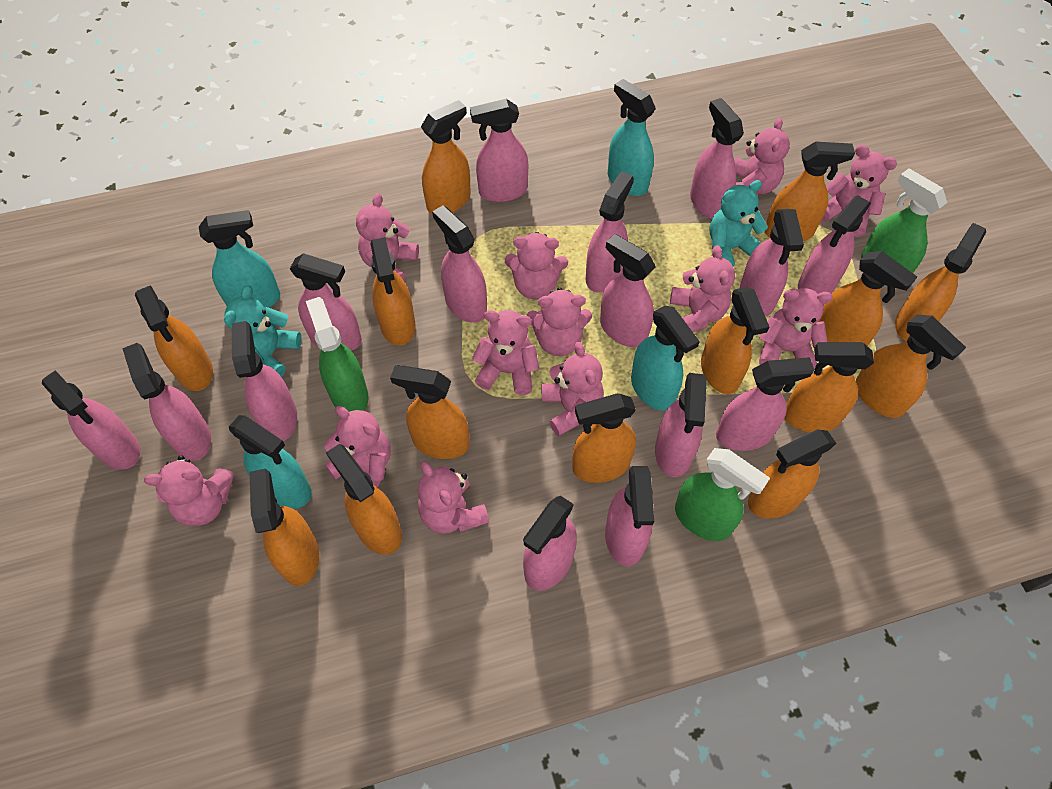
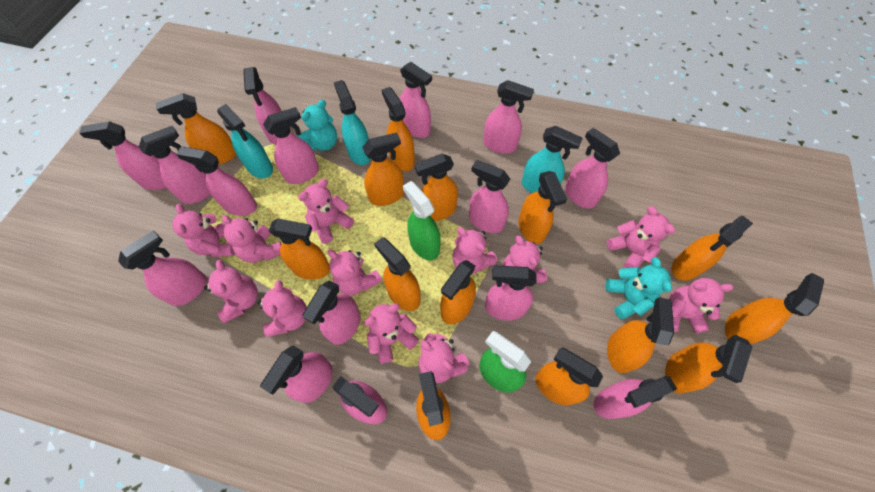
green spray bottle: [306,297,369,412] [675,448,770,541] [861,168,947,273] = 3 -> [403,181,441,260] [479,331,531,393] = 2
turquoise spray bottle: [199,210,280,308] [229,415,311,509] [608,79,656,196] [631,306,700,411] = 4 -> [217,104,273,179] [334,80,371,165] [522,126,583,193] = 3

